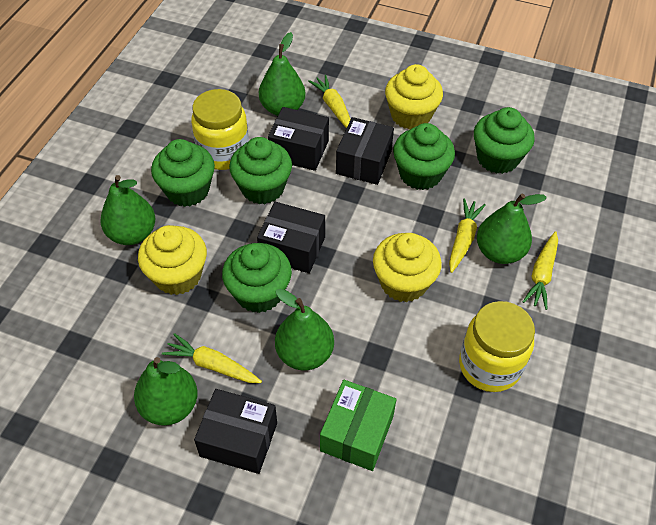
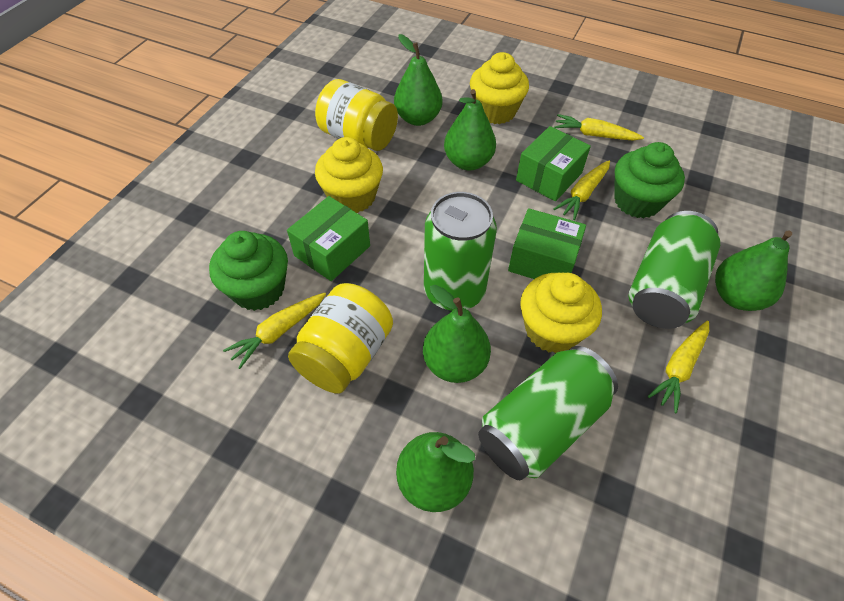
black box: [194,389,277,474] [257,202,325,273] [268,107,329,171] [336,117,394,185] = 4 -> none = 0
green box: [320,380,397,471] = 1 -> [287,196,370,281] [508,208,586,279] [516,126,591,201] = 3
green can: none = 0 -> [424,192,497,311] [478,346,618,480] [629,211,720,329] = 3
green cupcake: [151,139,215,207] [222,243,292,313] [229,137,292,204] [393,123,455,190] [474,107,535,174] = 5 -> [209,231,288,311] [614,142,685,218] = 2

